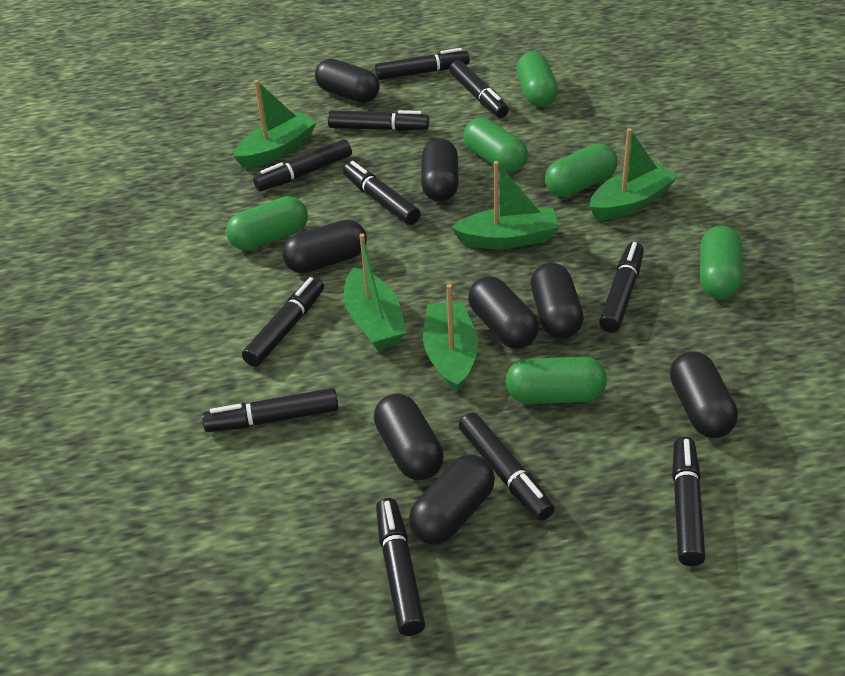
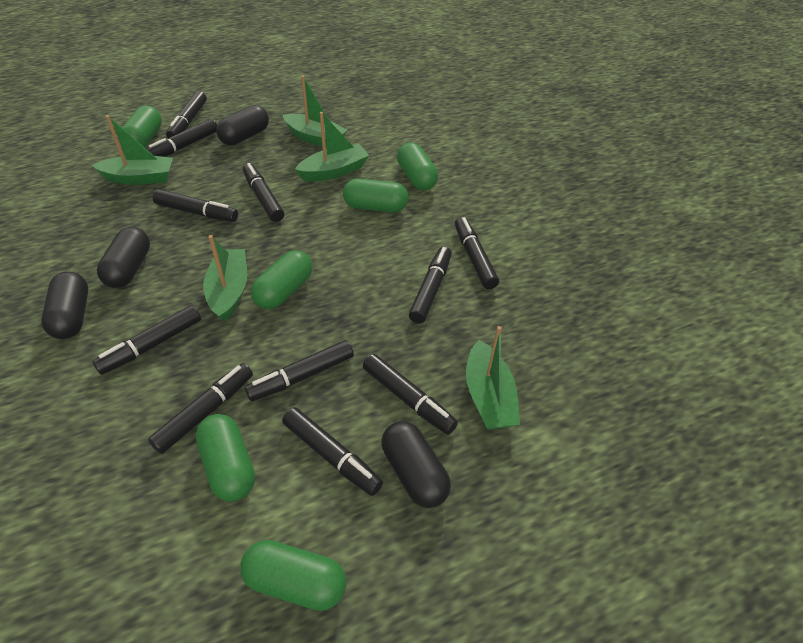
black capsule: [282,219,367,274] [315,59,380,103] [374,394,444,480] [409,454,495,545] [421,138,459,202] [468,276,539,349] [531,263,584,339] [670,351,738,438] = 8 -> [41,272,88,339] [97,227,150,288] [216,105,269,145] [381,421,451,508] = 4

